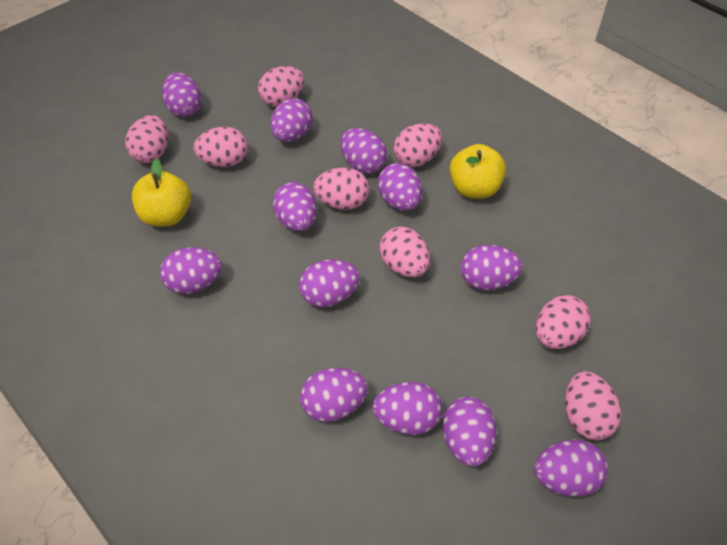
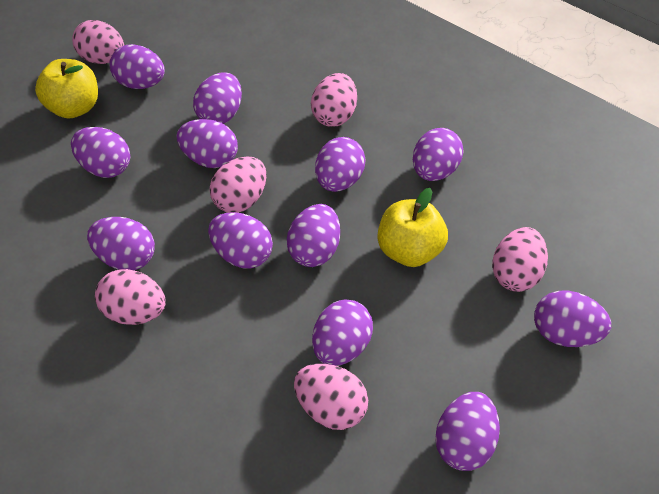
pink egg: [125,115,168,163] [193,127,248,167] [258,66,304,107] [313,167,369,210] [380,227,430,277] [393,123,442,167] [536,295,591,349] [565,371,621,440] = 8 -> [72,20,124,64] [95,269,166,325] [210,156,267,213] [294,364,368,430] [311,73,357,127] [492,227,548,292] = 6

